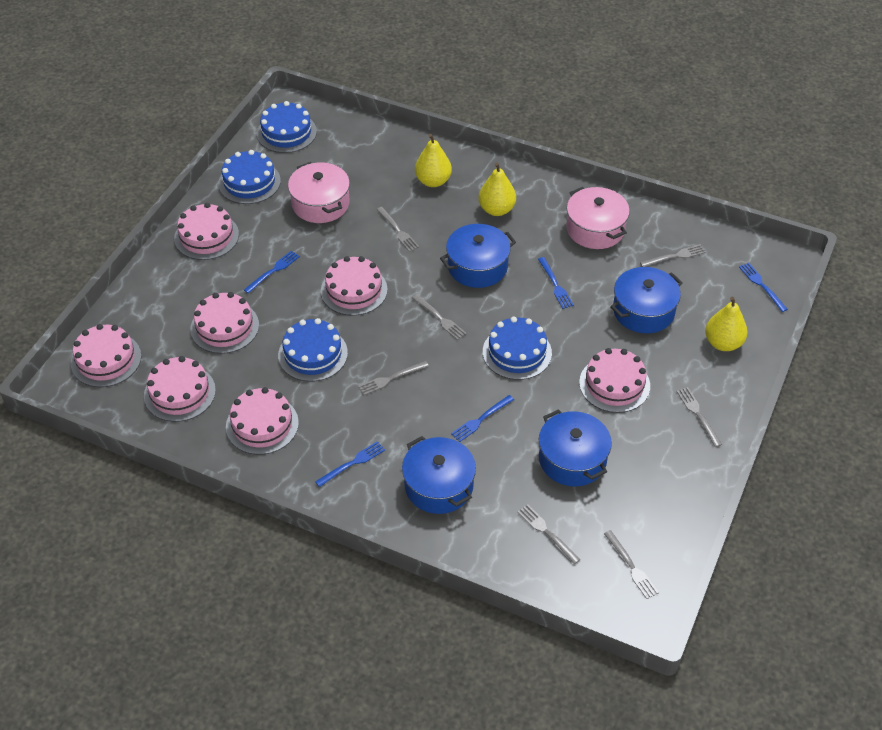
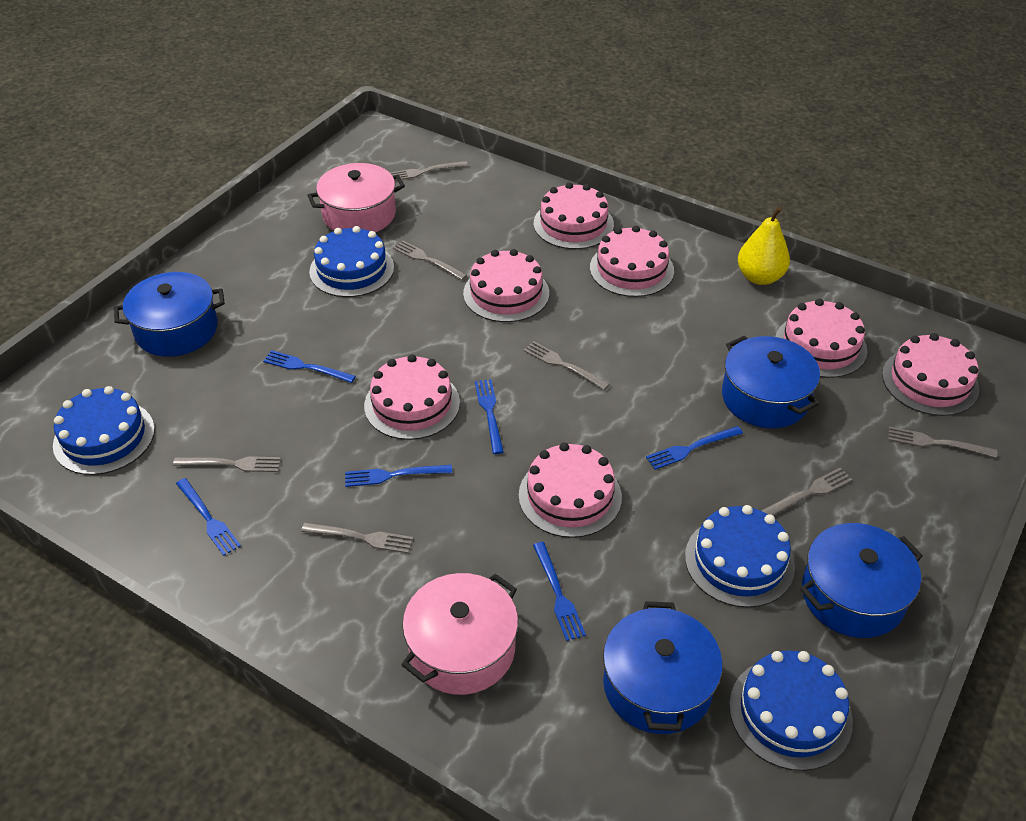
blue fork: [244,251,300,293] [315,441,385,487] [451,395,514,442] [538,257,574,309] [739,263,788,312] = 5 -> [176,478,241,556] [263,350,356,383] [345,465,452,487] [475,379,504,454] [533,542,586,641] [646,426,743,470] = 6
yellow pear: [415,134,452,187] [478,162,516,216] [705,297,748,351] = 3 -> [738,207,790,285] = 1

